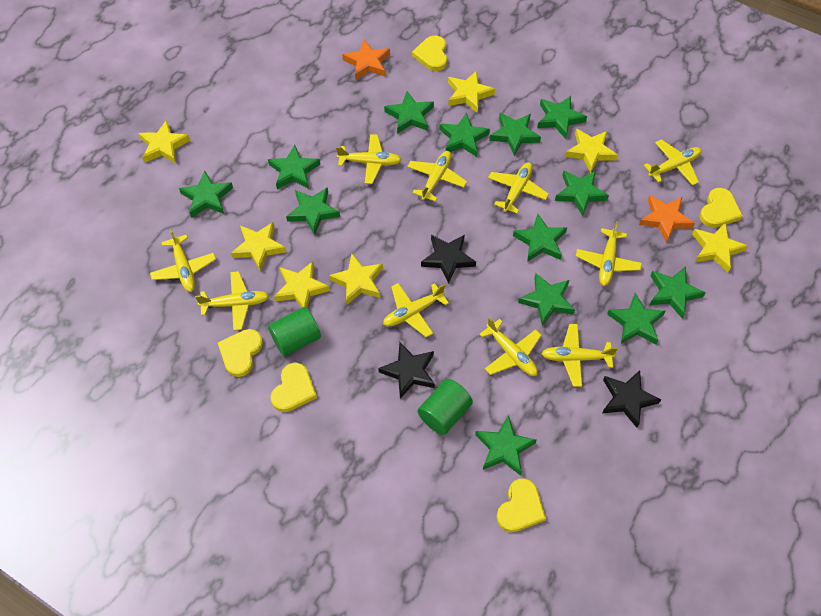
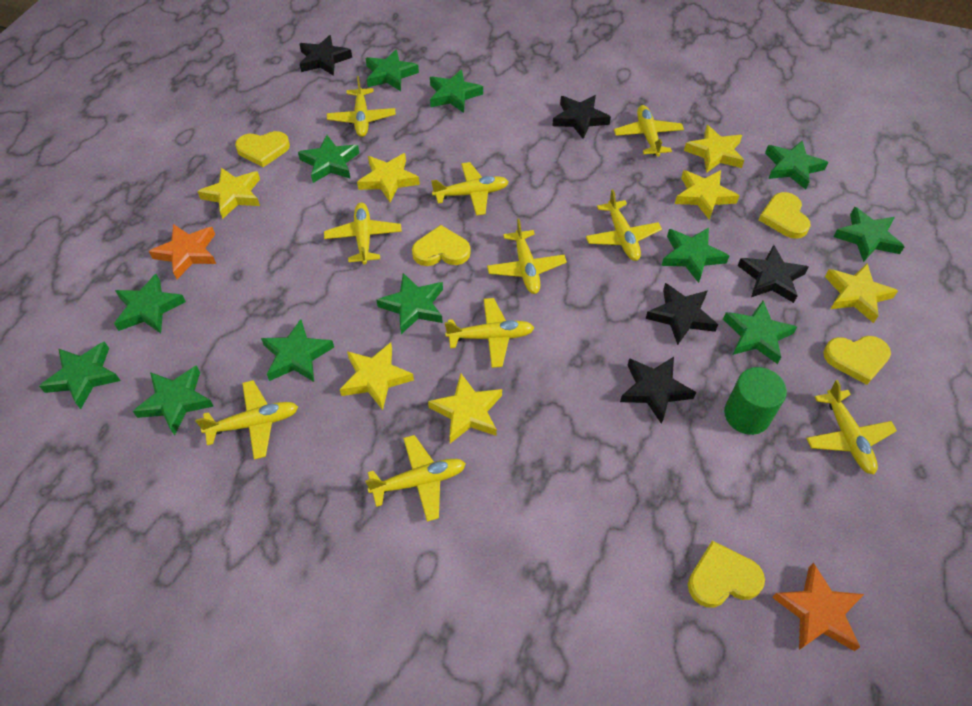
black star: [378,342,435,399] [421,235,476,283] [602,370,662,428] = 3 -> [300,35,352,76] [552,95,611,139] [620,357,696,424] [645,283,718,345] [738,245,809,303] = 5
green cylinder: [268,307,321,356] [418,379,473,435] = 2 -> [724,367,787,435] = 1
green star: [179,171,233,218] [268,145,320,189] [286,187,340,235] [384,91,434,134] [439,112,490,157] [475,415,537,476] [489,112,541,156] [513,214,567,262] [518,273,575,326] [537,96,587,139] [555,171,609,216] [607,293,665,344] [649,266,706,319] = 13 -> [39,341,121,409] [114,274,186,333] [133,365,213,436] [261,319,334,382] [298,135,359,183] [365,50,419,91] [376,273,443,334] [430,69,483,113] [661,228,729,283] [723,301,797,364] [765,140,828,189] [833,207,905,262] = 12

